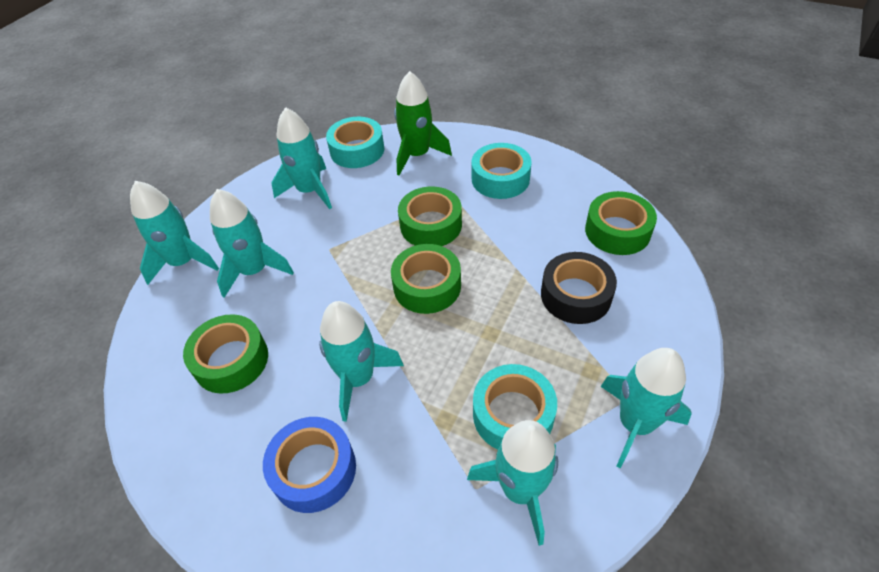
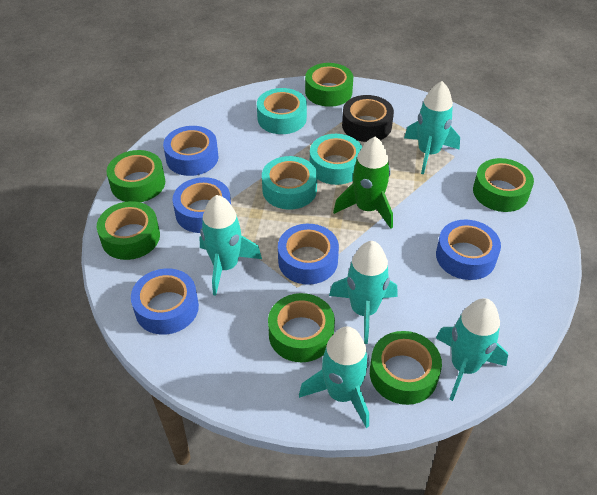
blue tape: [263,417,356,513] = 1 -> [131,268,199,335] [163,126,219,176] [173,177,231,233] [278,224,339,285] [436,220,501,280] = 5
green tape: [183,314,268,394] [391,244,461,314] [398,186,462,246] [585,191,657,255] = 4 -> [97,201,160,260] [106,150,165,202] [268,293,335,362] [305,63,353,107] [370,331,442,405] [473,158,534,212] = 6
turquoise rocket: [130,181,219,285] [210,189,294,298] [272,107,332,209] [319,301,404,422] [467,420,558,546] [600,348,692,469] = 6 -> [199,195,262,296] [299,327,369,428] [329,241,397,344] [404,81,460,174] [436,298,508,401] = 5

